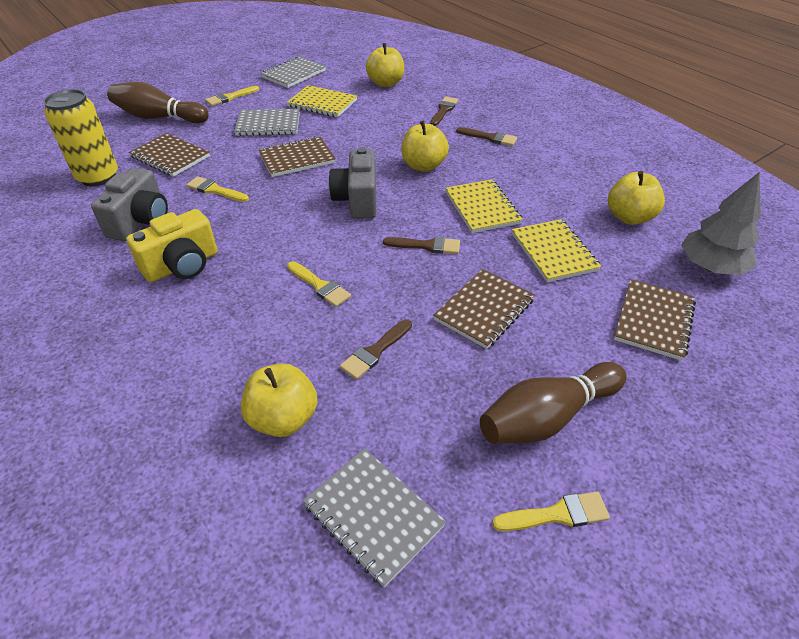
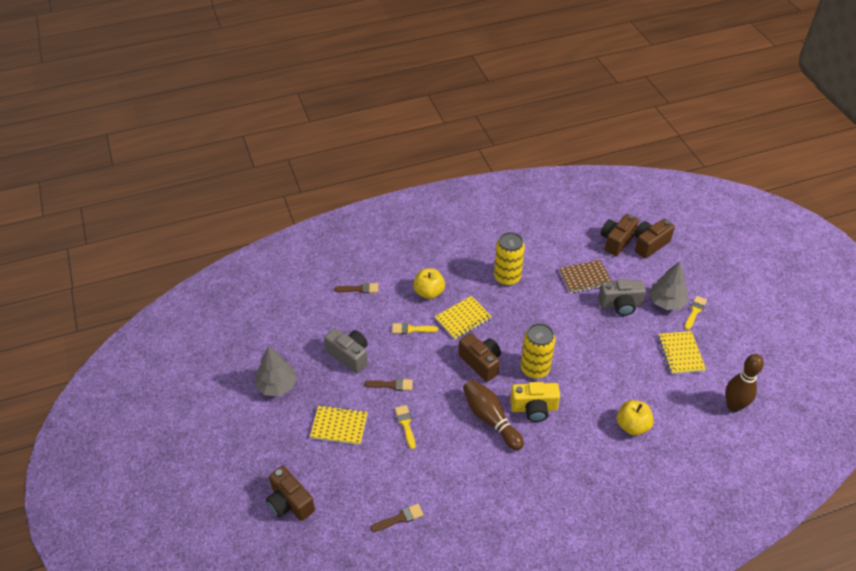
brown brush: [340,320,412,380] [383,237,460,254] [430,97,458,126] [456,127,517,146] = 4 -> [334,283,378,293] [364,378,413,391] [371,504,424,532] = 3
brown camera: none = 0 -> [266,466,315,521] [459,333,501,382] [601,214,639,256] [634,219,675,259] = 4
brown notebook: [129,133,210,177] [259,136,336,177] [433,269,535,349] [614,279,696,361] = 4 -> [559,260,612,293] = 1
grey notebook: [234,109,300,136] [261,56,326,88] [303,448,446,588] = 3 -> none = 0
grey tree: [681,172,761,275] = 1 -> [255,346,297,397] [649,261,688,310] = 2
yellow apple: [241,363,318,437] [366,43,404,87] [401,121,449,172] [608,171,665,225] = 4 -> [413,268,445,299] [617,400,654,436] = 2
yellow brush: [186,176,249,202] [205,86,259,106] [287,261,351,307] [492,491,610,531] = 4 -> [392,323,438,334] [395,405,416,449] [685,296,707,330] = 3
yellow can: [43,89,118,186] = 1 -> [494,232,525,286] [521,323,556,379] = 2

